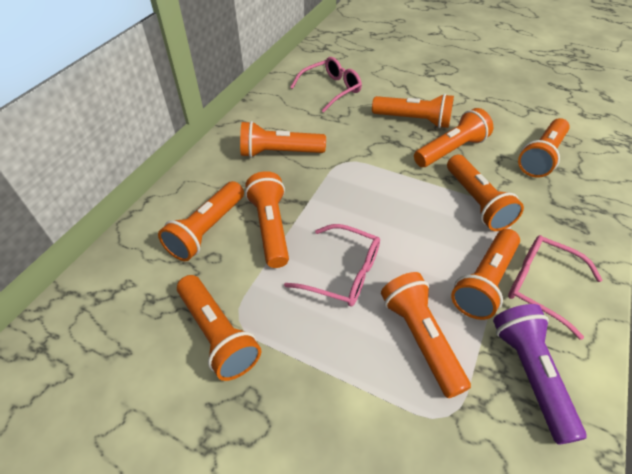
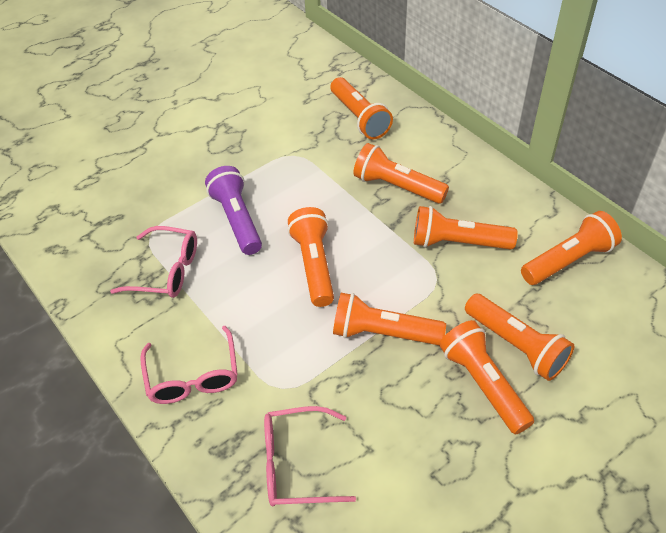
orange flashlight: [158,181,244,261] [177,275,261,381] [240,121,326,158] [245,171,289,268] [372,94,454,128] [381,272,471,398] [414,108,493,167] [447,155,524,231] [451,229,520,320] [518,118,570,178] = 10 -> [288,207,334,307] [331,77,393,139] [333,293,446,345] [353,143,449,204] [414,206,518,250] [439,320,534,435] [465,294,575,381] [521,211,622,285] = 8

